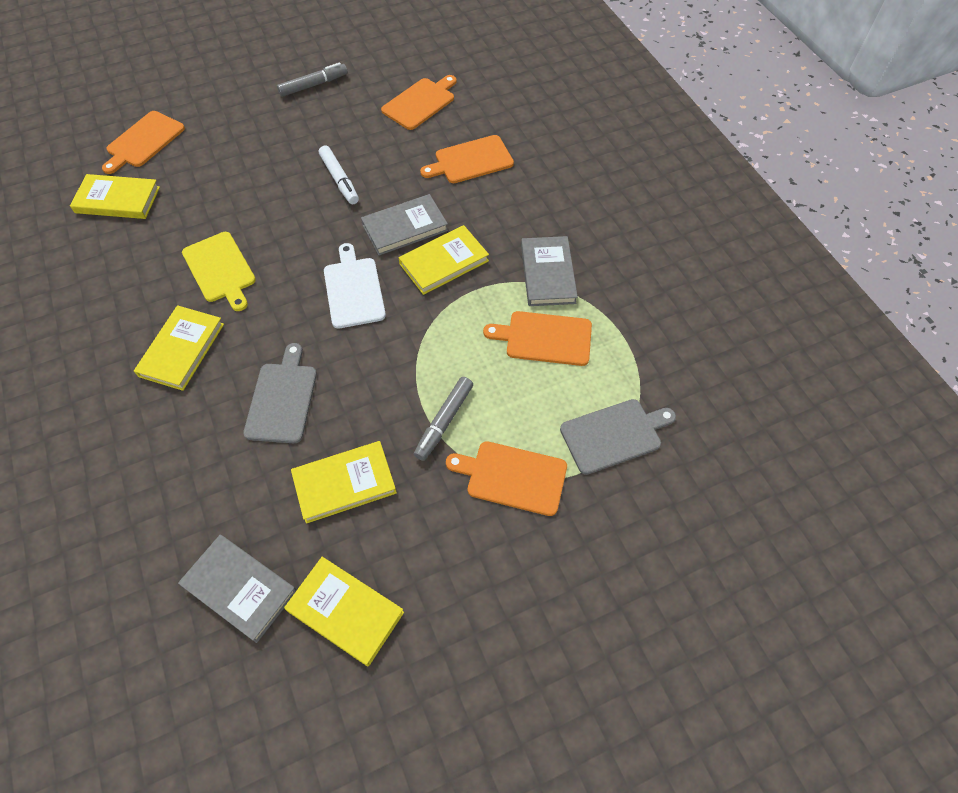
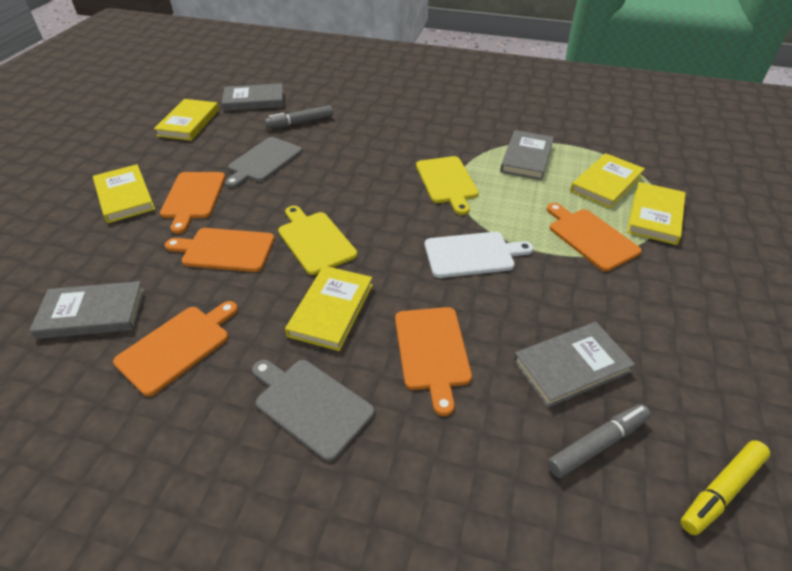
grey book: [178,535,297,643] [361,194,448,256] [521,236,578,306] = 3 -> [29,281,145,339] [221,83,284,111] [500,130,554,180] [513,322,635,408] = 4
white marker: [319,145,359,204] = 1 -> none = 0
yellow cutting board: [182,232,256,311] = 1 -> [278,206,357,275] [416,156,479,215] = 2
yellow marker: none = 0 -> [681,440,770,535] = 1

